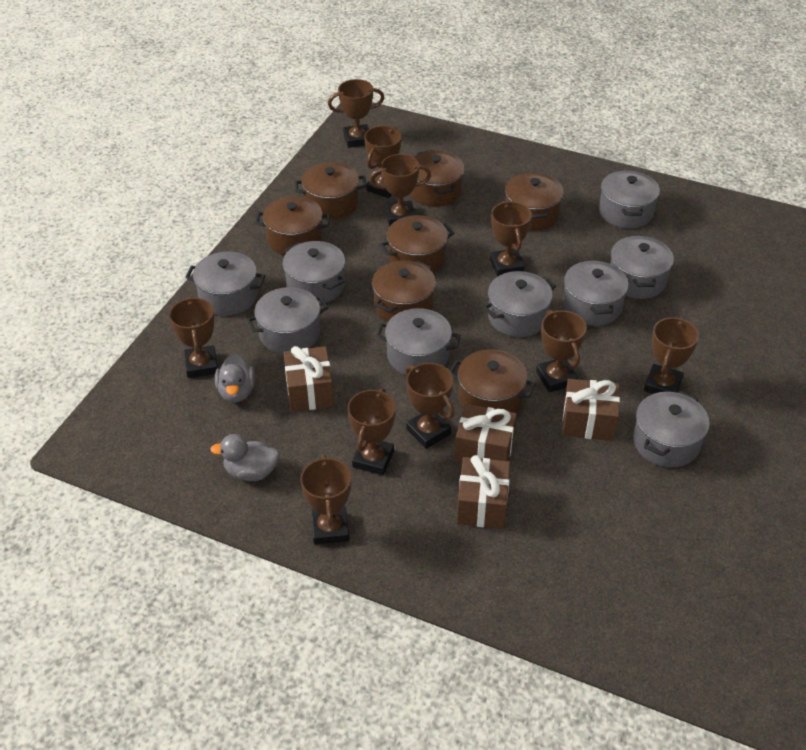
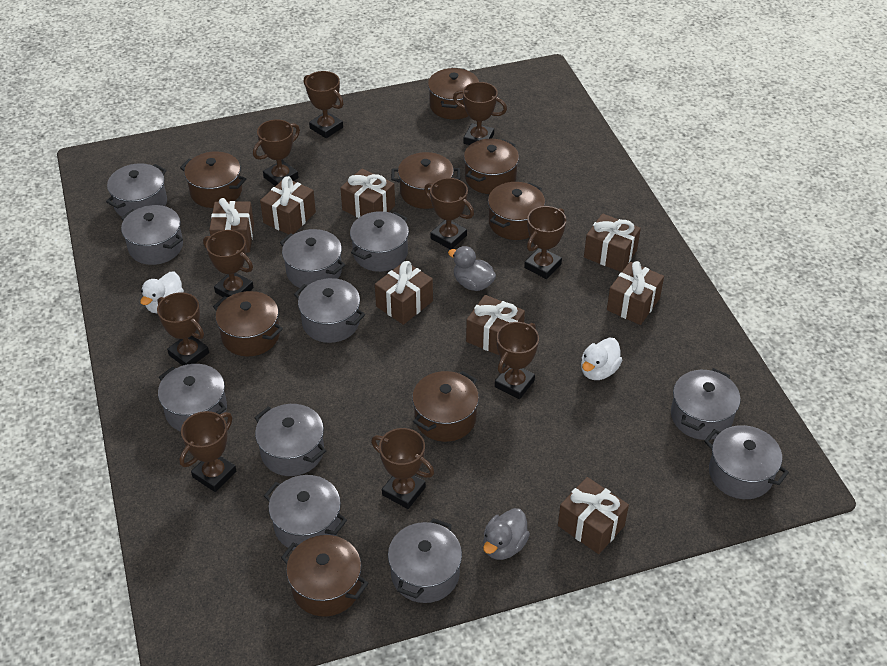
brown gift: [283,346,334,412] [455,404,517,463] [457,455,510,529] [562,379,620,441] = 4 -> [209,198,254,253] [260,176,316,234] [340,169,395,218] [375,261,433,325] [466,295,525,355] [558,477,629,554] [584,214,641,272] [607,261,664,325] = 8
brown pot: [255,196,330,255] [295,162,367,219] [372,261,436,322] [380,215,454,273] [410,150,464,207] [450,349,536,413] [505,172,564,231] = 7 -> [180,151,246,208] [213,291,283,356] [281,535,368,617] [391,152,460,209] [412,371,479,442] [428,68,479,120] [464,139,519,194] [488,182,545,240] = 8
grey pot: [185,251,265,316] [247,287,329,354] [282,241,345,304] [376,308,460,375] [483,271,556,337] [563,259,629,326] [599,170,660,228] [610,235,674,299] [633,391,709,468] = 9 -> [106,163,167,217] [121,205,183,265] [158,364,227,432] [255,404,326,476] [264,475,347,550] [280,229,345,288] [294,278,365,343] [350,211,409,272] [388,518,462,603] [671,368,741,440] [704,425,789,499] = 11
white duck: none = 0 -> [140,272,184,313] [581,338,622,380] = 2

